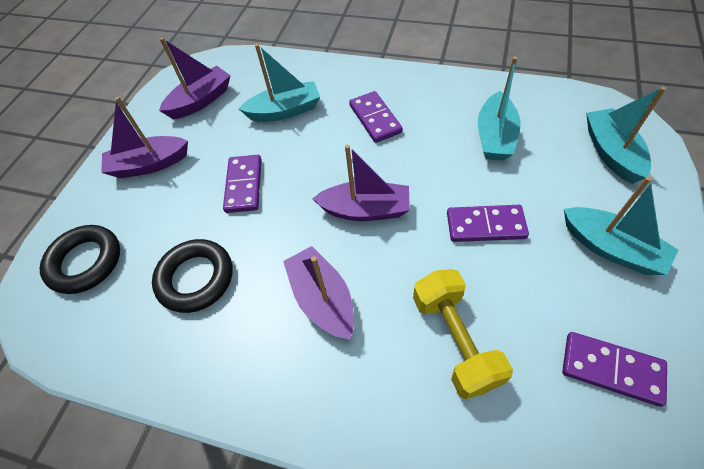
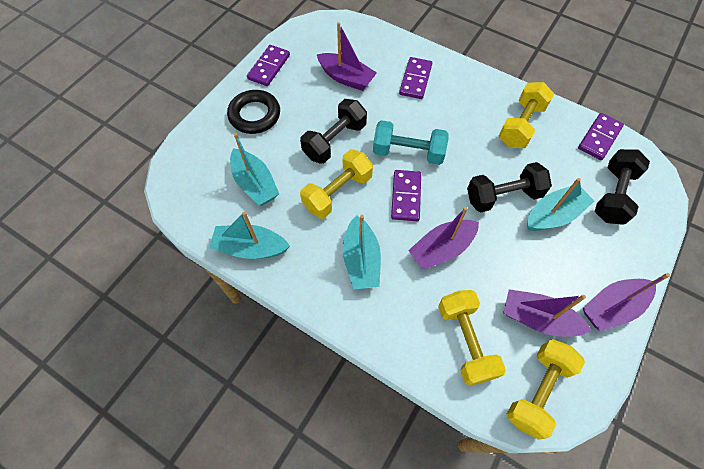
black dumbbell: none = 0 -> [300,99,367,164] [467,162,552,213] [595,149,650,225] = 3
black ring: [40,225,120,294] [152,239,233,313] = 2 -> [227,90,280,134] = 1
turquoise dumbbell: none = 0 -> [373,120,448,165] = 1
yellow dumbbell: [413,269,513,399] = 1 -> [300,149,373,219] [438,290,506,386] [499,82,554,148] [507,339,585,440] = 4

